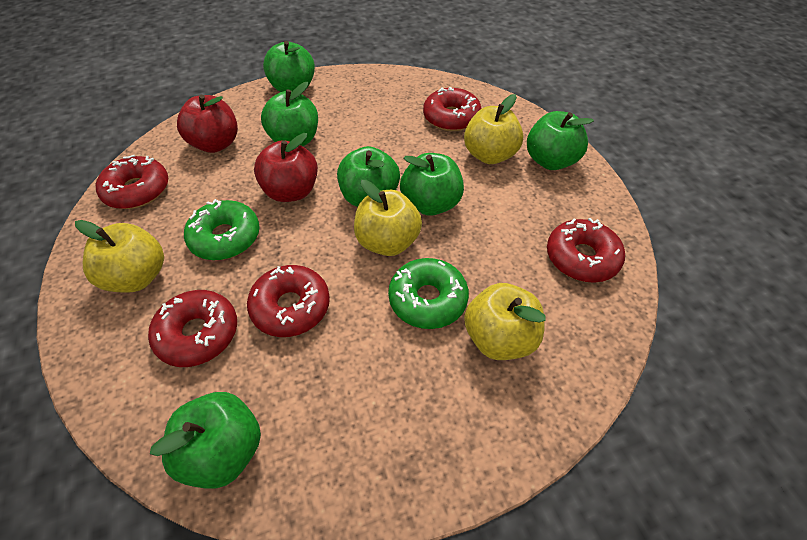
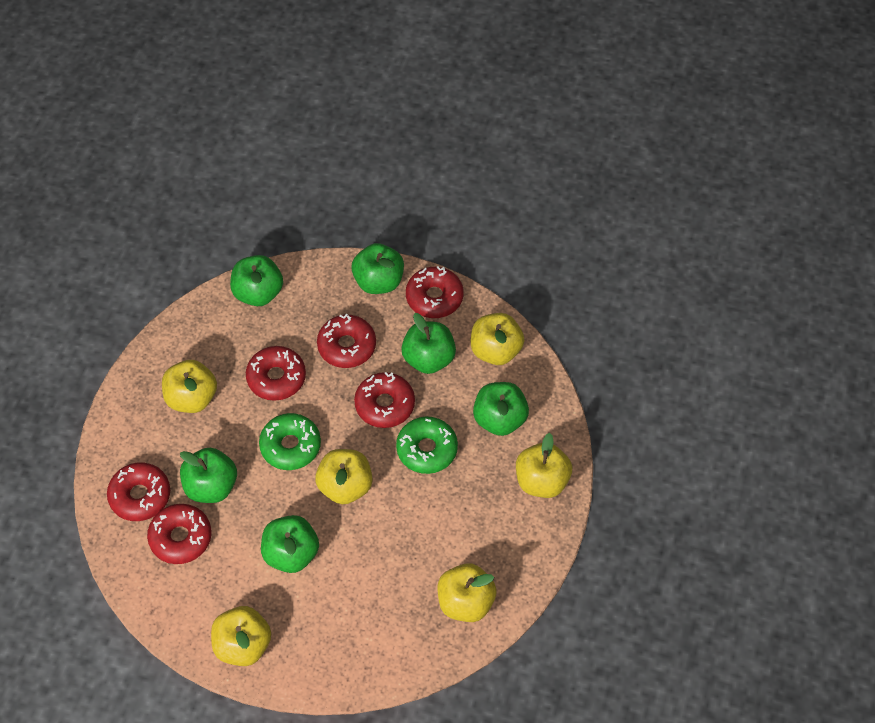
red apple: [177,95,238,153] [254,133,318,202] = 2 -> none = 0
red donut: [96,155,168,209] [148,290,237,367] [247,265,330,337] [423,87,482,131] [547,218,625,283] = 5 -> [107,462,170,521] [147,504,212,564] [246,346,306,401] [317,314,376,368] [354,372,415,428] [406,266,464,318] = 6
yellow apple: [75,220,164,293] [354,180,422,256] [464,94,523,164] [464,283,546,360] = 4 -> [162,360,217,413] [211,606,271,666] [315,449,373,504] [437,563,497,622] [471,313,524,365] [516,433,572,498] = 6

